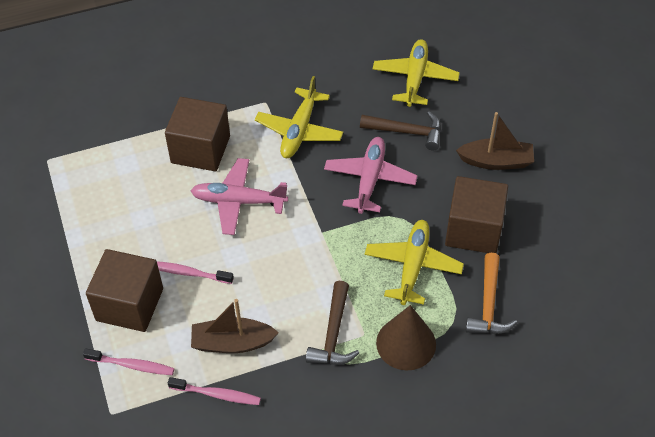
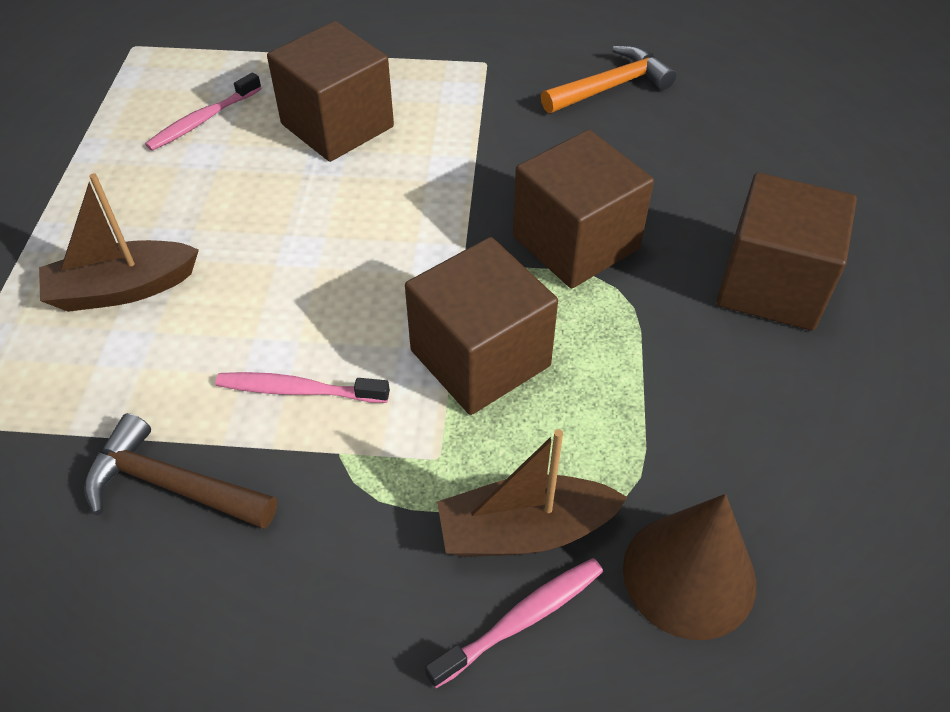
brown cube: [86,249,163,332] [165,97,230,171] [445,176,508,253] = 3 -> [267,21,394,162] [405,237,558,415] [513,130,654,288] [717,173,857,331] = 4
brown hammer: [306,281,359,365] [360,111,441,150] = 2 -> [84,413,277,529] = 1
pink plane: [191,158,288,235] [324,137,418,214] = 2 -> none = 0
yellow plane: [255,76,343,158] [365,220,464,305] [372,39,460,107] = 3 -> none = 0

